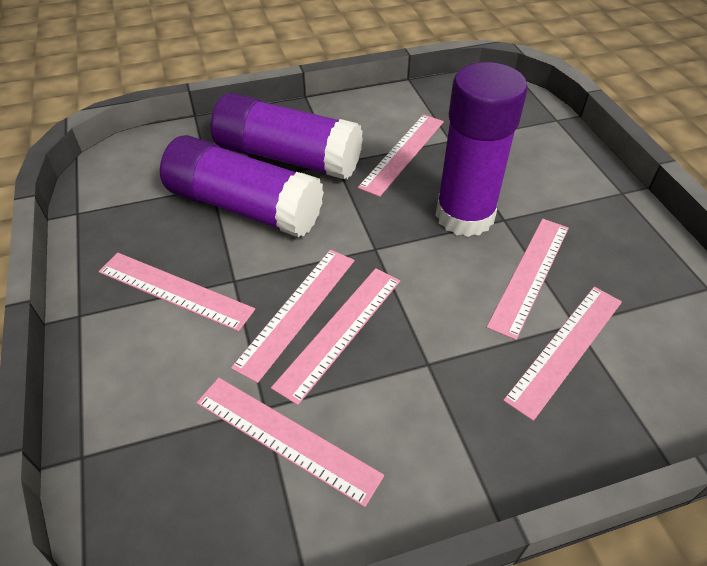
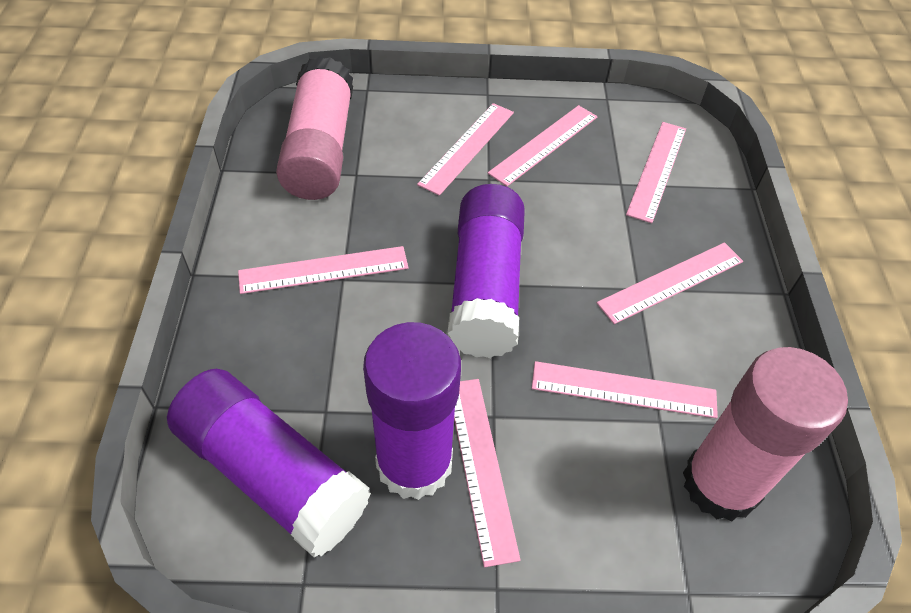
pink glue stick: none = 0 -> [276,56,353,200] [683,347,848,521] = 2

